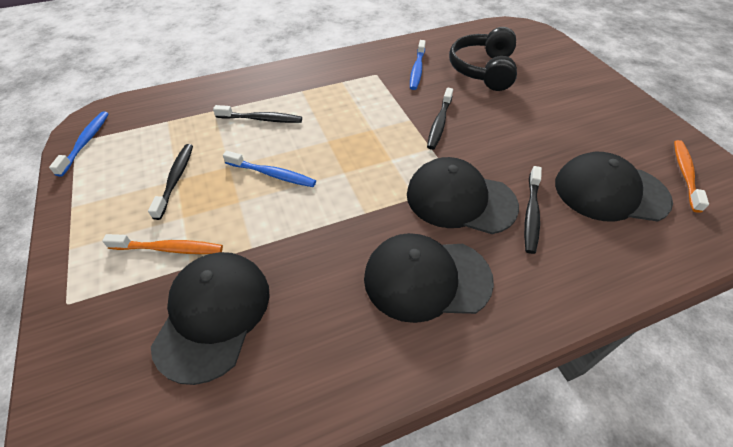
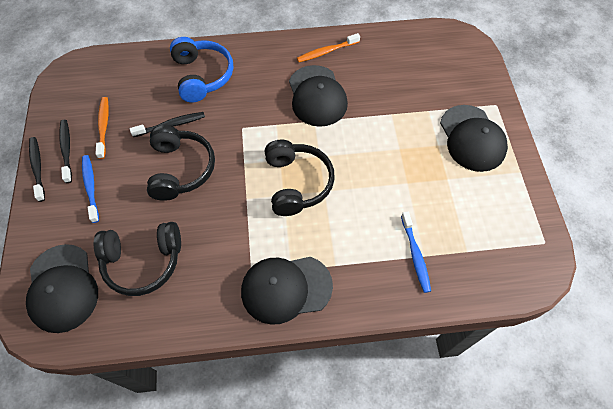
black headphones: [449,27,517,91] = 1 -> [94,222,181,296] [147,125,215,201] [265,140,335,216] = 3
black toothbrush: [148,144,193,220] [213,105,302,123] [427,88,453,150] [524,166,542,254] = 4 -> [29,137,45,202] [59,120,72,183] [130,112,205,137] = 3
blue headphones: none = 0 -> [170,37,233,103] = 1
blue toothbrush: [49,111,109,177] [223,151,316,187] [410,40,426,90] = 3 -> [82,155,99,223] [401,211,431,293] = 2

